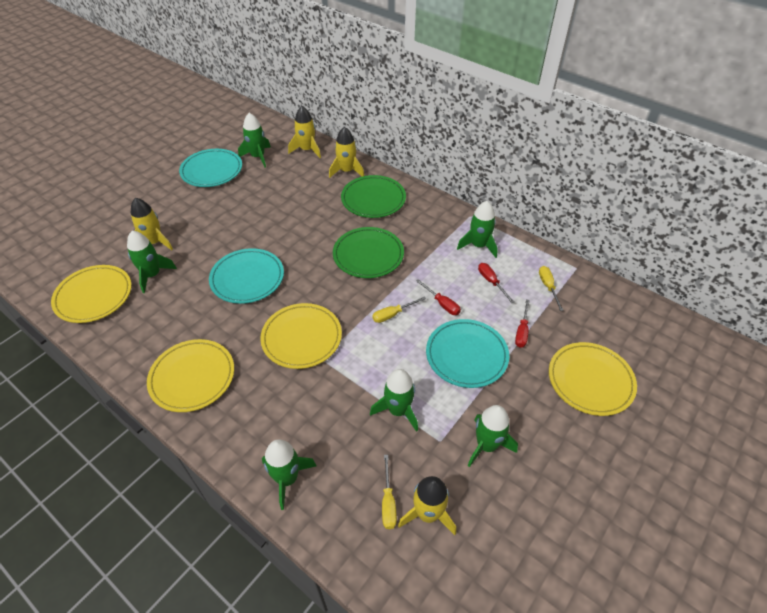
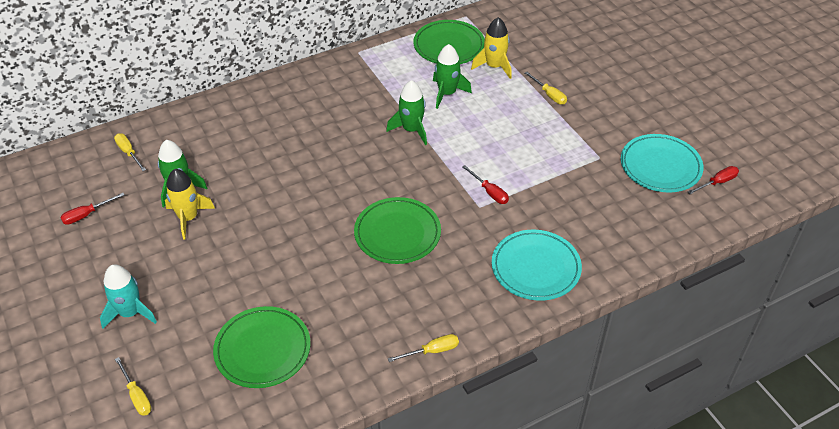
green plate: [333,227,404,278] [341,175,406,218] = 2 -> [213,306,310,388] [354,197,441,264] [413,20,485,64] = 3
green rocket: [127,231,177,293] [238,113,271,167] [262,439,317,510] [370,369,418,432] [457,201,498,258] [468,405,518,467] = 6 -> [158,140,207,207] [386,80,427,145] [433,44,472,109] = 3
turquoise plate: [179,149,242,187] [209,248,284,304] [426,319,509,388] = 3 -> [492,230,582,301] [621,134,704,192] = 2
turquoise rocket: none = 0 -> [100,264,157,329] = 1
yellow plate: [51,265,132,323] [147,339,234,412] [260,303,342,369] [549,342,637,416] = 4 -> none = 0
yellow rocket: [131,198,173,250] [288,106,321,158] [329,127,364,178] [398,476,456,535] = 4 -> [165,169,215,240] [471,17,512,79] = 2
yellow screwdriver: [372,296,426,323] [382,455,397,529] [539,266,564,311] = 3 -> [114,133,146,171] [115,357,152,416] [388,334,459,362] [525,72,567,104] = 4

